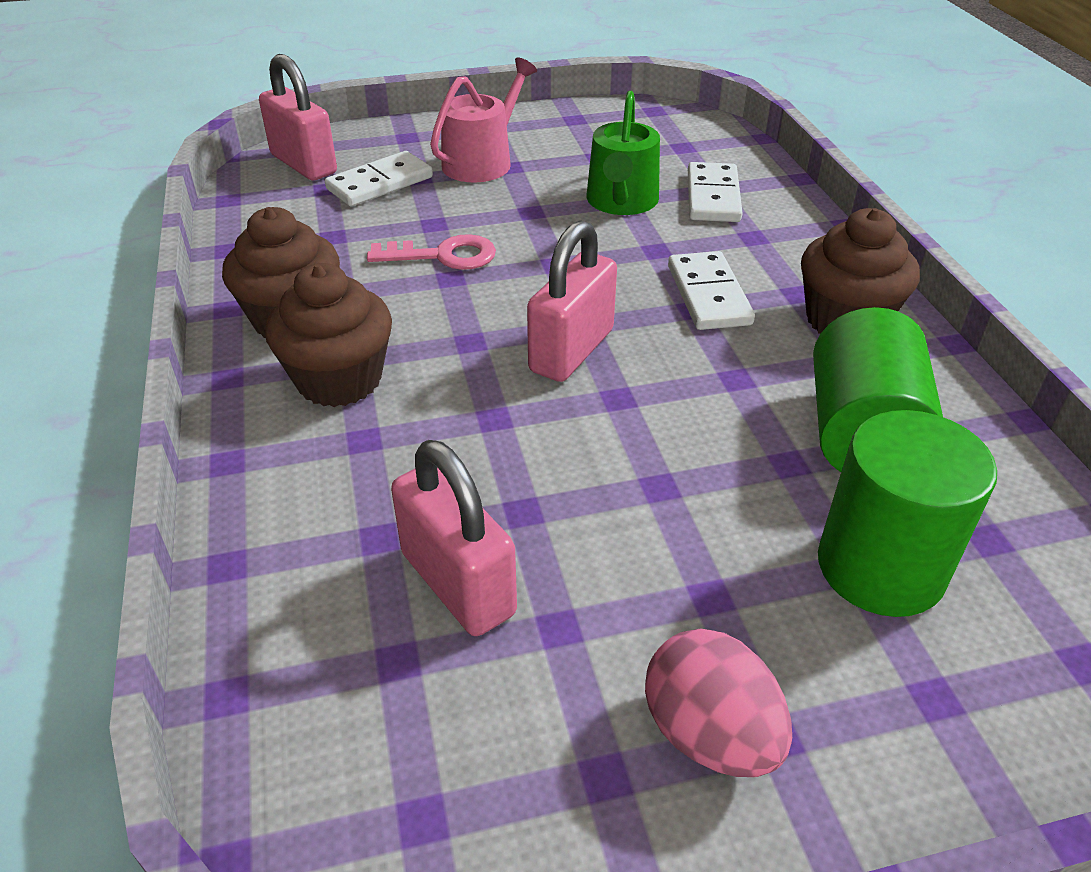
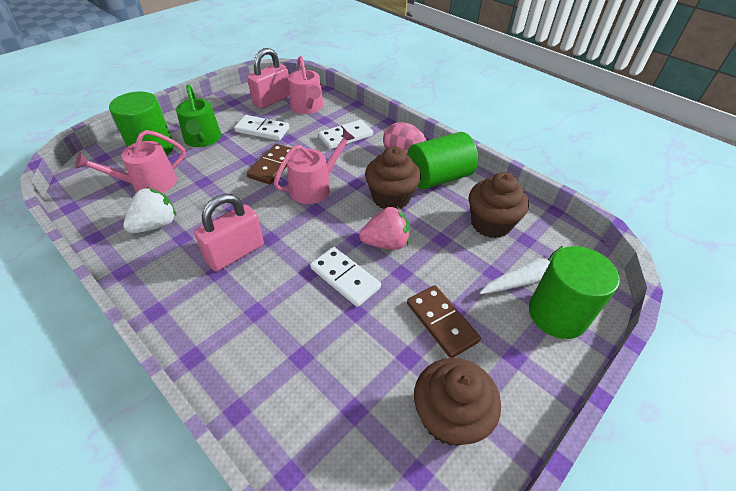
brown domino: none = 0 -> [247,144,297,184] [407,285,481,358] = 2
green cylinder: [813,307,943,472] [818,410,997,617] = 2 -> [109,92,174,156] [407,132,478,189] [529,246,620,339] = 3
pink key: [367,234,496,270] = 1 -> none = 0
pink padlock: [259,54,337,181] [391,440,517,636] [527,220,617,382] = 3 -> [194,194,264,271] [247,48,290,109] = 2
pink strawberry: none = 0 -> [359,207,410,250] = 1
pink watering can: [430,58,537,182] = 1 -> [75,130,186,193] [274,129,355,204] [289,56,323,114] = 3
white carrot: none = 0 -> [480,246,563,294] = 1
white strawberry: none = 0 -> [123,187,176,233] = 1

